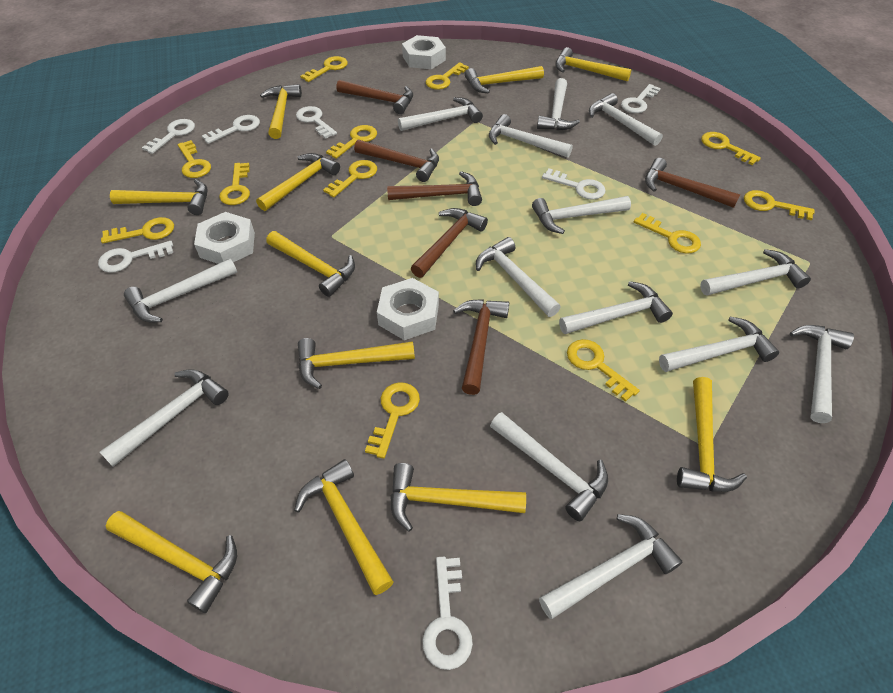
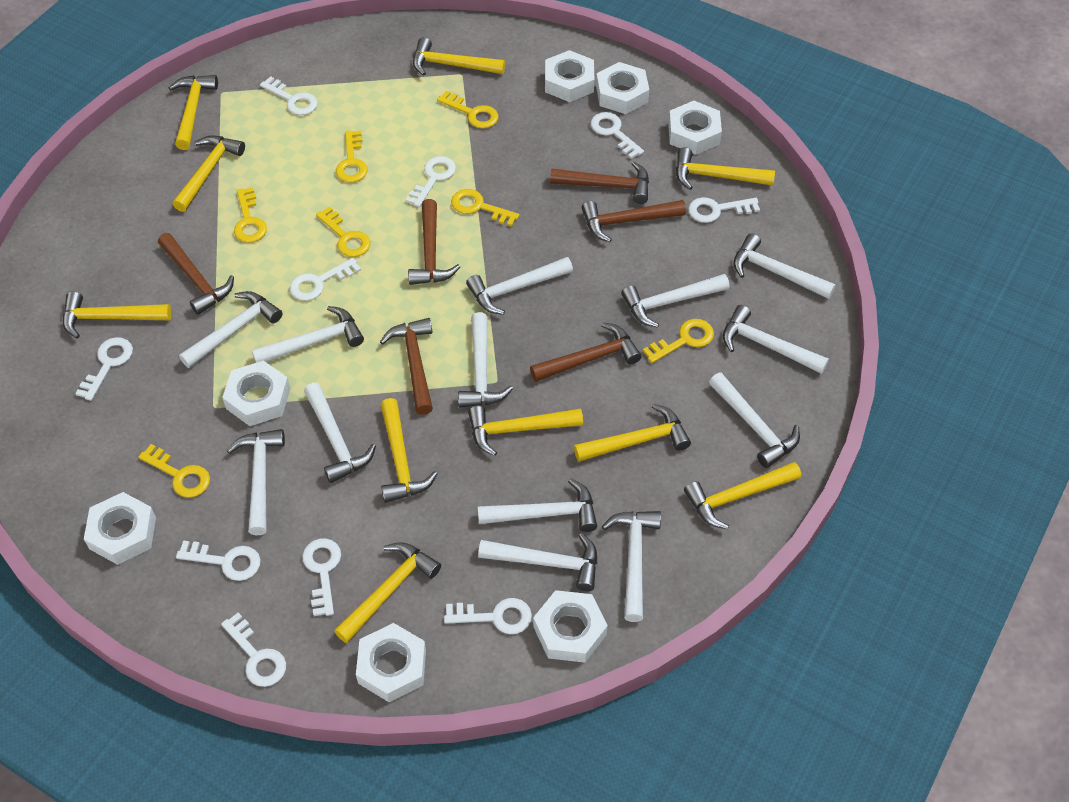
white hammer: [100,369,229,467] [124,259,237,323] [398,97,483,131] [476,237,561,317] [489,114,573,158] [490,412,608,521] [532,196,631,234] [537,78,580,130] [539,514,682,619] [559,281,673,334] [589,93,663,146] [659,317,779,372] [700,249,811,295] [790,325,854,423] = 14 -> [179,291,282,368] [227,429,285,535] [252,306,364,363] [304,383,376,483] [458,312,513,408] [466,257,573,315] [478,478,597,532] [478,533,597,591] [602,511,661,622] [621,274,729,328] [709,372,800,468] [723,305,829,374] [733,233,836,299] = 13
white key: [98,241,173,273] [142,119,195,154] [202,115,260,144] [296,106,337,139] [422,557,473,670] [542,169,606,200] [621,84,661,113] = 7 -> [75,337,133,401] [176,541,261,581] [221,613,286,687] [260,76,318,115] [290,258,361,301] [302,538,341,616] [406,156,456,207] [444,598,532,634] [591,112,644,159] [688,197,760,223] = 10
white nut: [194,212,255,264] [377,278,439,340] [402,35,446,69] = 3 -> [84,492,156,565] [222,360,290,426] [356,623,426,702] [533,590,608,663] [545,50,594,102] [596,62,649,114] [668,101,722,155] = 7
yellow hammer: [106,511,237,613] [110,179,207,215] [256,153,340,211] [260,84,302,139] [266,231,355,297] [294,459,393,595] [298,338,415,389] [390,463,526,532] [465,66,544,94] [556,47,631,82] [677,377,747,492] = 11 -> [63,291,171,339] [169,75,218,150] [173,135,245,212] [334,543,441,643] [381,398,437,503] [413,37,505,76] [468,406,583,456] [574,404,691,462] [676,147,775,190] [684,462,801,529] = 10
yellow key: [101,217,174,243] [177,140,211,178] [219,163,250,205] [300,56,348,82] [323,160,377,198] [326,125,377,159] [365,382,420,459] [426,62,469,90] [567,339,640,402] [634,213,701,253] [701,132,761,165] [744,190,815,220] = 12 -> [138,444,210,498] [234,187,267,243] [316,206,370,257] [336,130,368,183] [437,90,499,128] [451,189,520,227] [643,319,714,363] = 7

